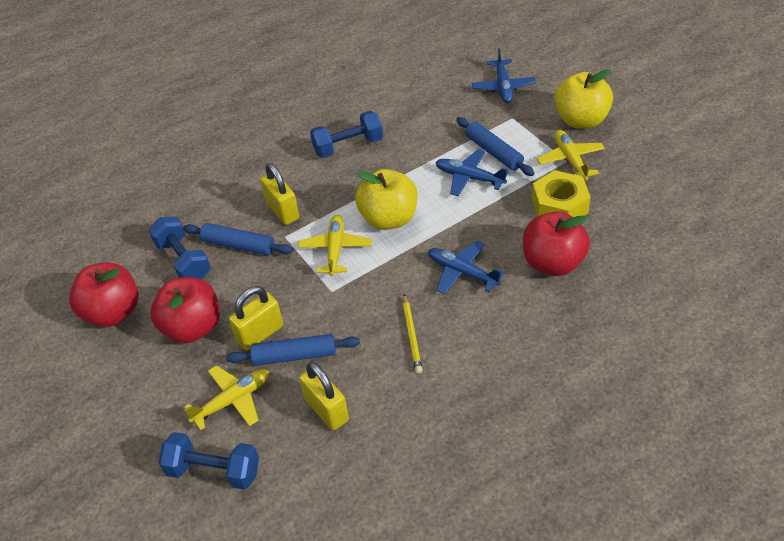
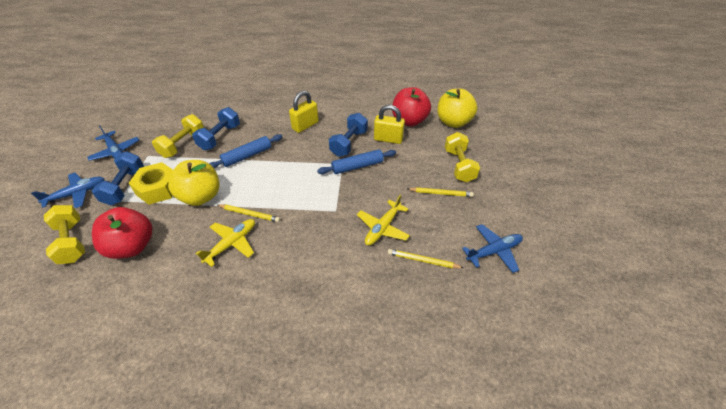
blue rolling pin: [183,223,293,255] [226,334,360,366] [456,117,534,176] = 3 -> [209,134,282,168] [317,149,396,174] = 2
red apple: [69,262,139,327] [151,277,220,343] [523,211,590,276] = 3 -> [92,207,152,259] [392,87,431,126] = 2
yellow dumbbell: none = 0 -> [44,205,85,264] [152,114,204,158] [445,132,480,182] = 3
yellow padlock: [229,286,283,351] [260,163,299,225] [299,362,349,430] = 3 -> [289,91,319,133] [374,105,405,144] = 2
yellow pencil: [403,294,422,373] = 1 -> [218,205,280,222] [388,249,464,268] [408,187,474,197] = 3
yellow plane: [184,365,269,431] [298,215,372,276] [537,130,605,180] = 3 -> [196,219,255,267] [357,195,410,245] = 2

